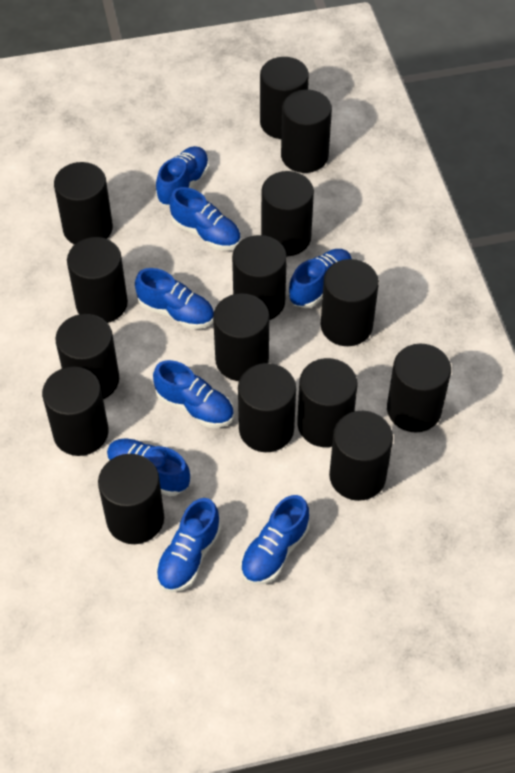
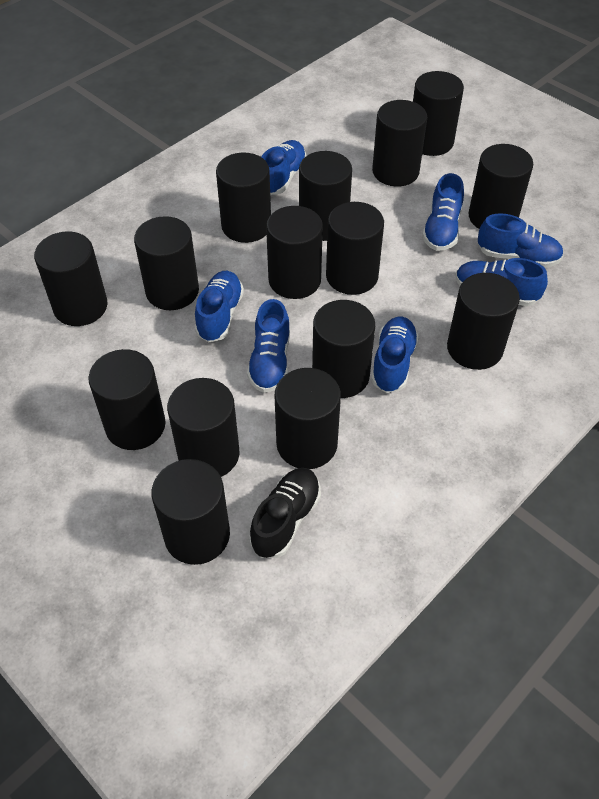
black shoe: none = 0 -> [249,468,321,558] = 1
blue shoe: [107,438,190,496] [135,268,214,329] [153,360,234,428] [156,146,209,206] [156,498,221,592] [169,187,241,250] [240,495,310,585] [289,249,352,308] = 8 -> [195,271,244,342] [247,299,290,393] [262,140,307,195] [371,317,419,393] [422,173,464,251] [456,258,548,306] [478,213,564,268] = 7

